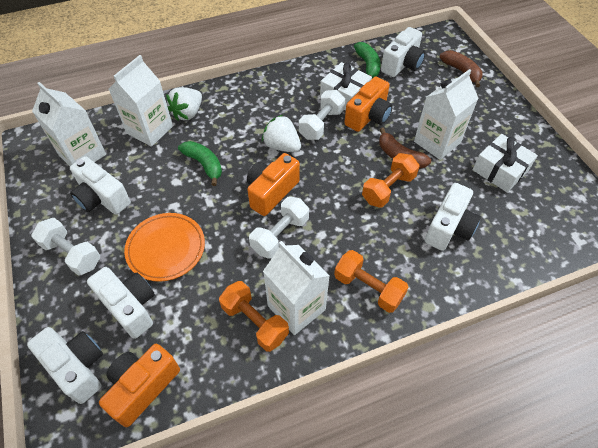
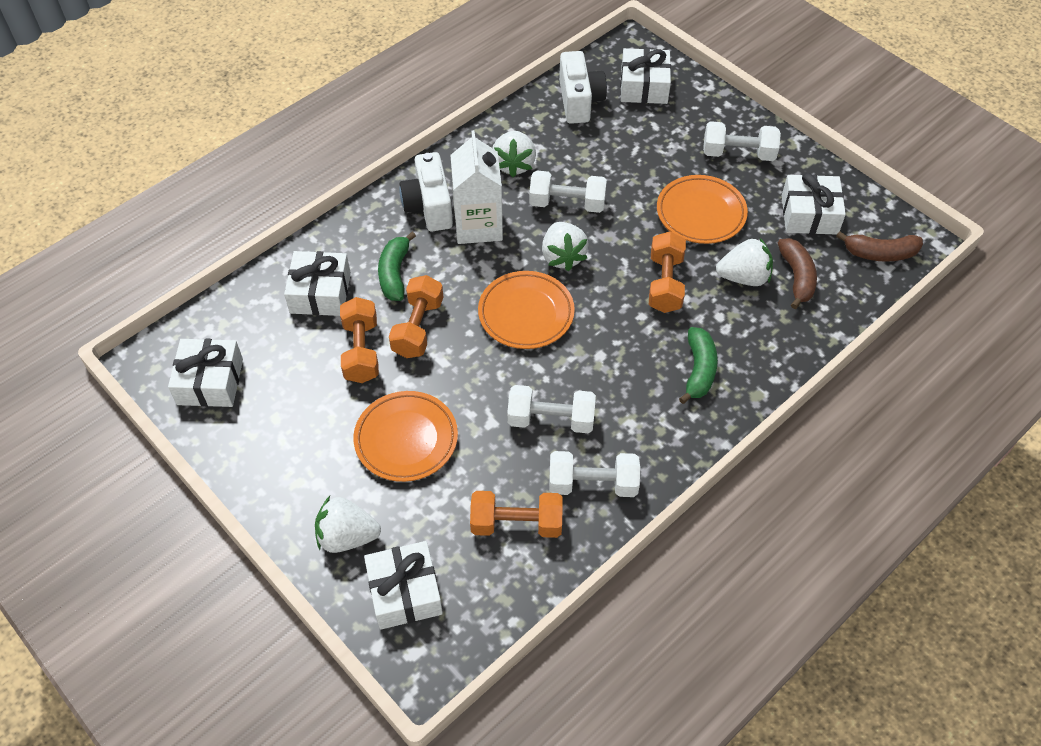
orange camera: [99,344,180,427] [247,153,300,216] [344,76,393,132] = 3 -> none = 0
orange dumbbell: [219,281,289,352] [334,250,408,313] [362,153,419,208] = 3 -> [340,297,379,383] [389,275,443,358] [470,491,563,538] [649,231,686,313] = 4
orange plate: [124,213,205,282] = 1 -> [353,391,458,482] [478,271,575,349] [657,175,748,244] = 3
white camera: [27,327,103,404] [70,156,131,215] [87,267,155,339] [381,27,425,77] [425,183,481,251] = 5 -> [399,152,453,232] [559,51,607,124] = 2
white carton: [32,82,106,166] [109,55,173,147] [263,241,330,335] [414,69,479,160] = 4 -> [450,130,503,244] = 1
white dumbbell: [31,218,100,276] [249,197,309,259] [299,90,345,140] = 3 -> [507,385,596,433] [529,170,607,213] [549,451,640,497] [703,121,781,161] = 4
white gift: [320,62,372,111] [472,134,538,193] = 2 -> [168,339,243,407] [284,251,351,316] [364,541,443,630] [620,48,671,104] [782,173,846,235] = 5
white strawberry: [166,87,202,121] [262,115,301,152] = 2 -> [315,496,381,553] [493,131,536,177] [542,222,589,271] [716,238,773,286] = 4

